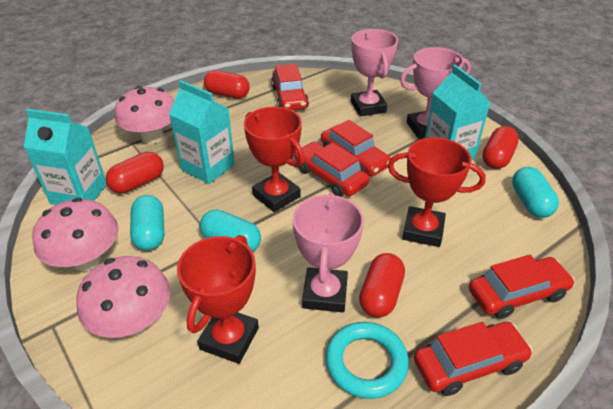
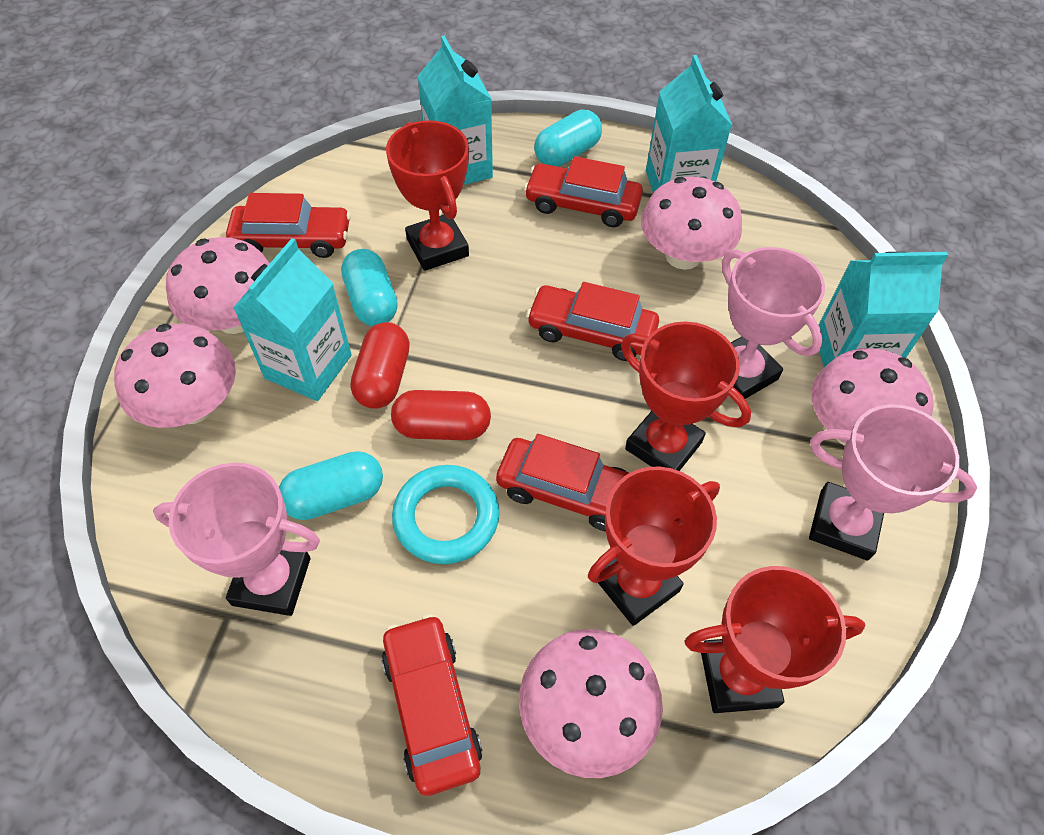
pink mushroom: [32,198,118,271] [76,256,171,338] [115,86,174,144] = 3 -> [114,324,236,428] [166,237,270,334] [519,629,663,778] [641,177,742,270] [811,348,934,446] = 5
red capsule: [106,152,164,193] [204,70,250,99] [359,253,405,318] [482,126,519,169] = 4 -> [351,322,410,409] [391,390,491,440] = 2
red trophy: [177,235,259,364] [244,107,305,212] [388,137,486,247] = 3 -> [386,120,469,271] [588,466,720,626] [621,322,751,471] [685,566,866,713] = 4
turquoise carton: [24,109,107,205] [169,80,235,184] [425,65,491,160] = 3 -> [233,238,352,401] [417,35,493,185] [646,55,732,193] [818,252,948,367] = 4

